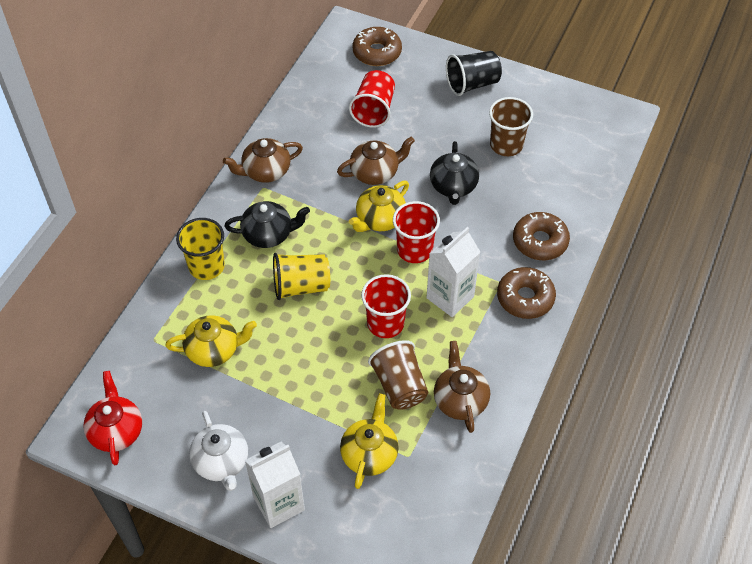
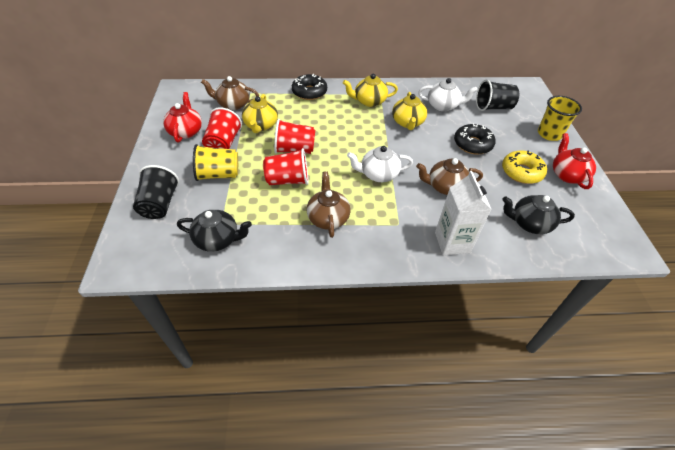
black cup: [446,51,502,96] = 1 -> [133,165,179,219] [476,80,519,111] = 2
black donut: none = 0 -> [292,74,327,100] [454,123,496,155] = 2
brown cup: [368,340,428,410] [489,97,533,156] = 2 -> none = 0
brown donut: [353,27,402,66] [497,267,556,319] [513,212,570,260] = 3 -> none = 0
red teapot: [83,371,142,465] = 1 -> [163,92,202,142] [553,133,596,189] = 2
white carton: [245,442,305,528] [427,227,480,317] = 2 -> [435,171,492,255] = 1
white teapot: [189,411,248,491] = 1 -> [347,146,413,182] [418,78,478,112] = 2
yellow donut: none = 0 -> [502,151,547,184] = 1

